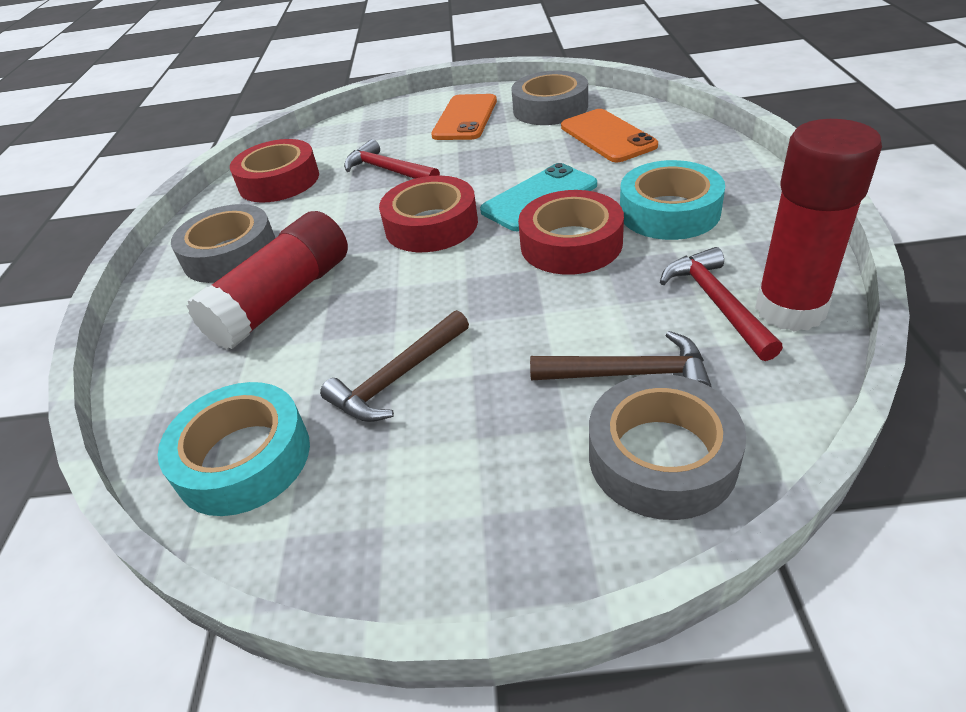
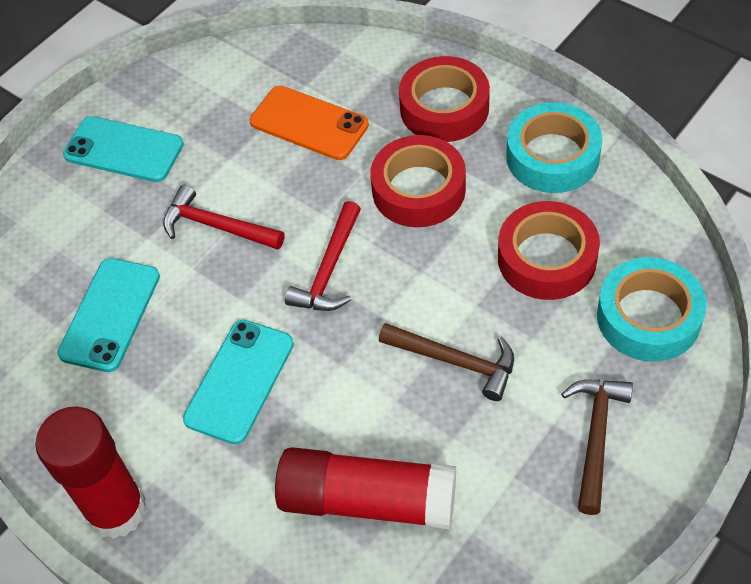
grey tape: [171,204,275,283] [511,70,588,125] [589,374,746,520] = 3 -> none = 0
orange phone: [431,94,497,140] [561,109,658,162] = 2 -> [250,86,369,160] = 1
turquoise phone: [480,163,597,231] = 1 -> [57,258,160,372] [63,116,184,182] [183,320,294,445] = 3

